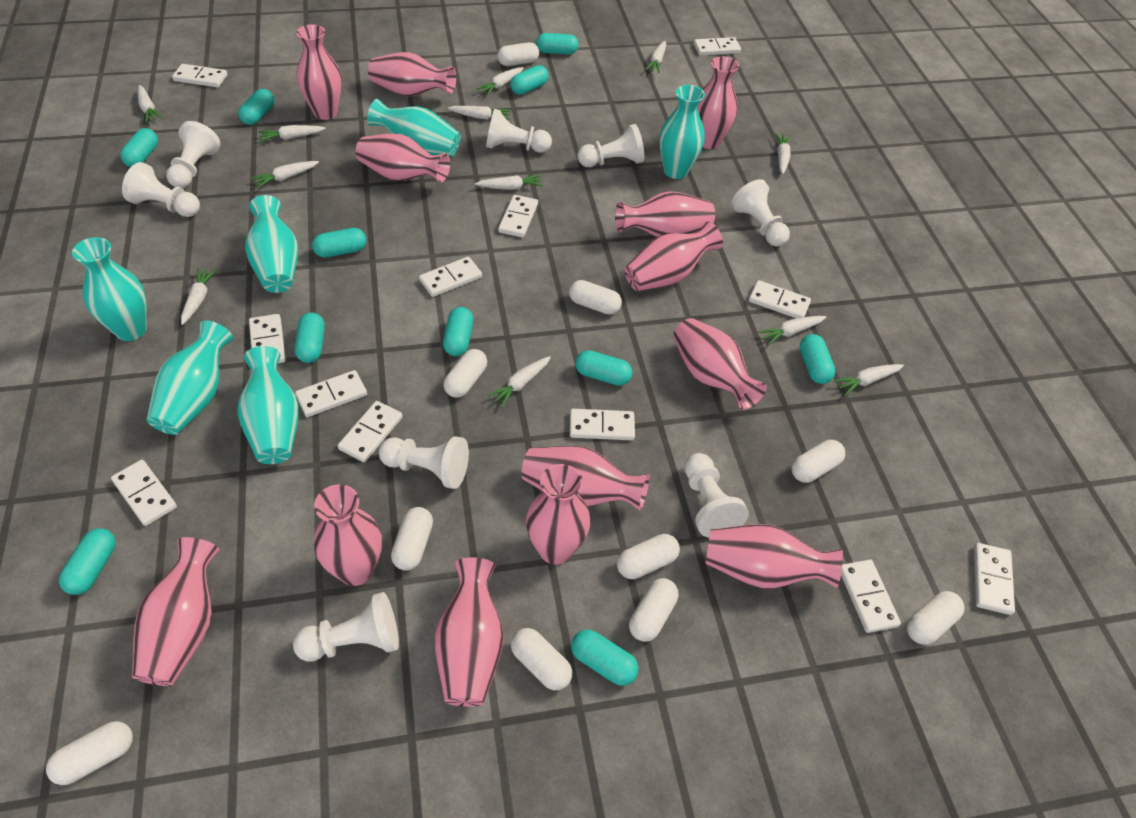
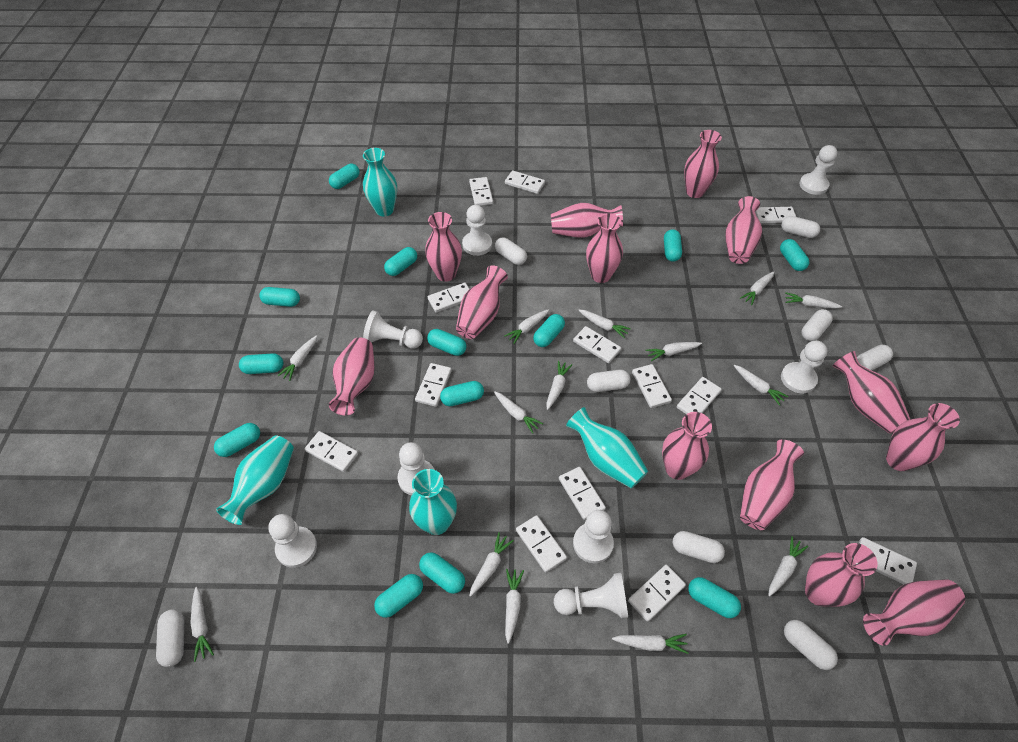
turquoise capsule: [59,528,116,595] [120,128,158,167] [238,89,274,125] [295,312,325,363] [312,228,366,258] [443,307,473,356] [510,65,549,95] [536,33,579,54] [571,629,639,686] [575,350,633,386] [800,334,835,384] = 11 -> [214,423,260,457] [239,353,283,374] [259,287,300,307] [329,164,360,189] [374,574,423,618] [384,247,417,276] [419,552,465,594] [427,329,466,356] [440,381,484,406] [533,314,565,347] [664,229,682,262] [688,577,741,618] [780,239,809,271] = 13
turquoise vase: [72,237,147,341] [146,320,233,435] [237,346,299,464] [245,195,298,293] [367,99,461,157] [659,85,705,179] = 6 -> [216,436,294,525] [363,148,397,216] [409,469,457,535] [566,407,648,488] = 4
white capsule: [46,721,133,785] [391,507,433,570] [443,349,487,398] [497,42,539,66] [511,628,572,690] [569,280,622,315] [617,534,680,579] [629,578,678,642] [792,440,845,483] [907,591,964,645] = 10 -> [156,609,184,667] [495,237,527,265] [587,370,631,392] [673,531,725,563] [781,216,820,238] [784,620,838,670] [802,309,833,341] [857,345,893,370] = 8
white carrot: [138,85,163,123] [181,268,217,325] [251,161,319,188] [258,125,326,142] [448,106,511,120] [475,175,543,190] [477,67,524,96] [487,356,551,407] [645,41,666,73] [758,316,826,345] [775,134,791,174] [834,364,904,395] = 12 -> [191,587,214,662] [278,335,317,381] [469,532,514,597] [494,392,543,434] [504,309,549,344] [505,569,524,644] [546,361,572,410] [578,310,631,339] [612,634,689,654] [646,342,702,361] [734,365,788,406] [740,271,774,305] [768,536,808,597] [785,292,842,309] = 14
white domino: [111,460,177,526] [172,64,228,88] [249,314,286,363] [295,370,367,417] [338,401,403,462] [419,257,482,297] [498,195,538,238] [570,409,635,440] [694,37,741,55] [749,280,811,318] [841,560,901,633] [974,543,1015,615] = 12 -> [305,431,358,472] [415,363,452,407] [428,283,469,313] [469,177,493,206] [505,170,545,194] [516,515,567,573] [559,467,606,520] [573,326,621,363] [628,565,686,622] [632,364,672,408] [677,377,722,414] [755,207,796,223] [859,537,917,584] = 13

